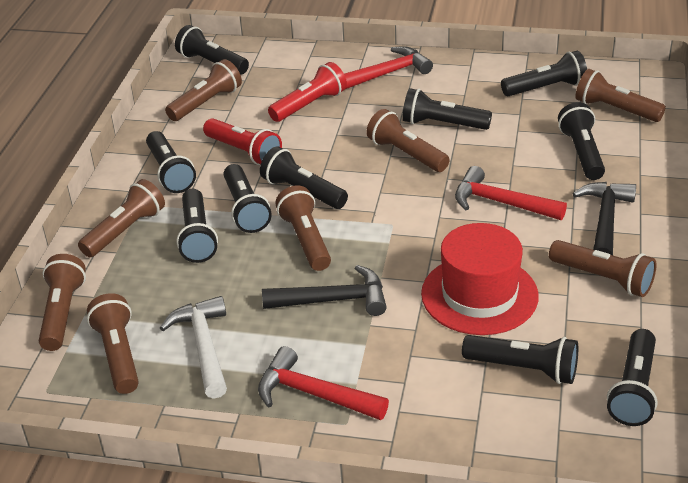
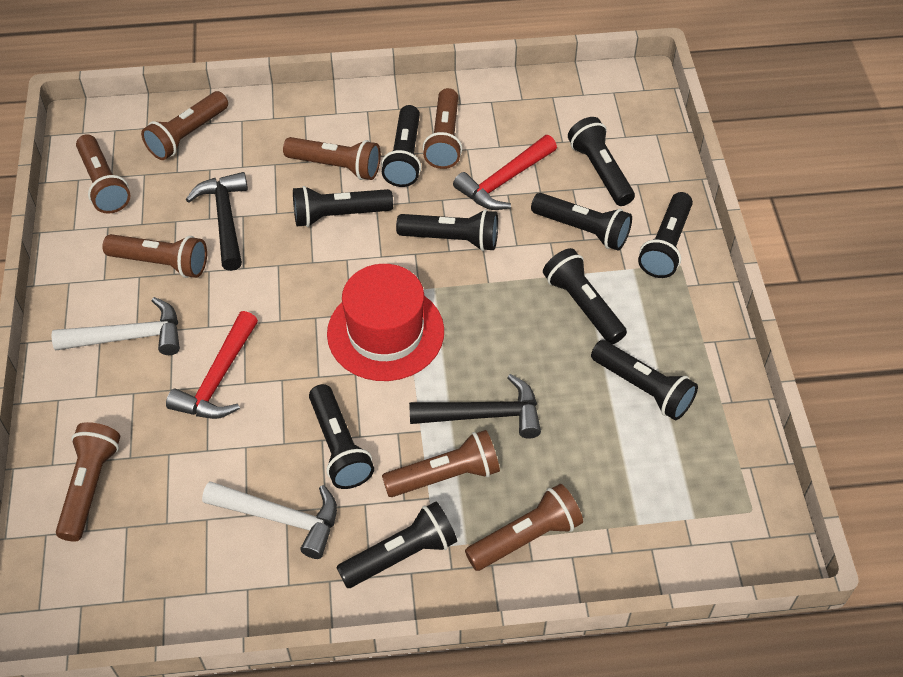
red flashlight: [203,118,282,165] [268,62,347,122] = 2 -> none = 0
red hammer: [258,346,389,420] [344,46,433,89] [455,166,567,220] = 3 -> [166,311,258,419] [453,135,557,210] = 2
white hammer: [160,296,227,399] = 1 -> [52,297,180,355] [202,481,337,559] = 2

